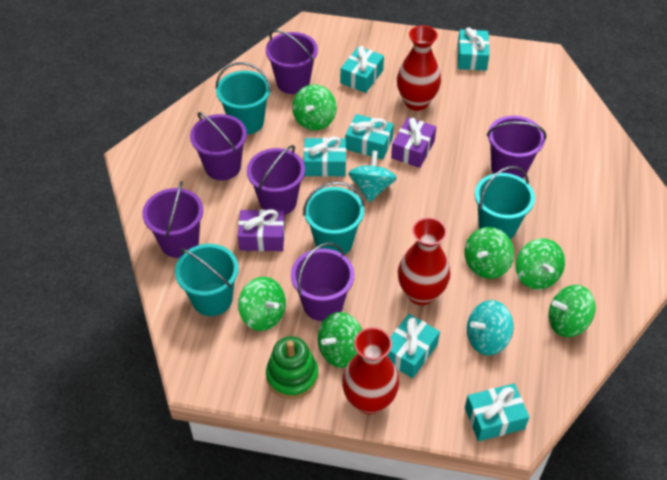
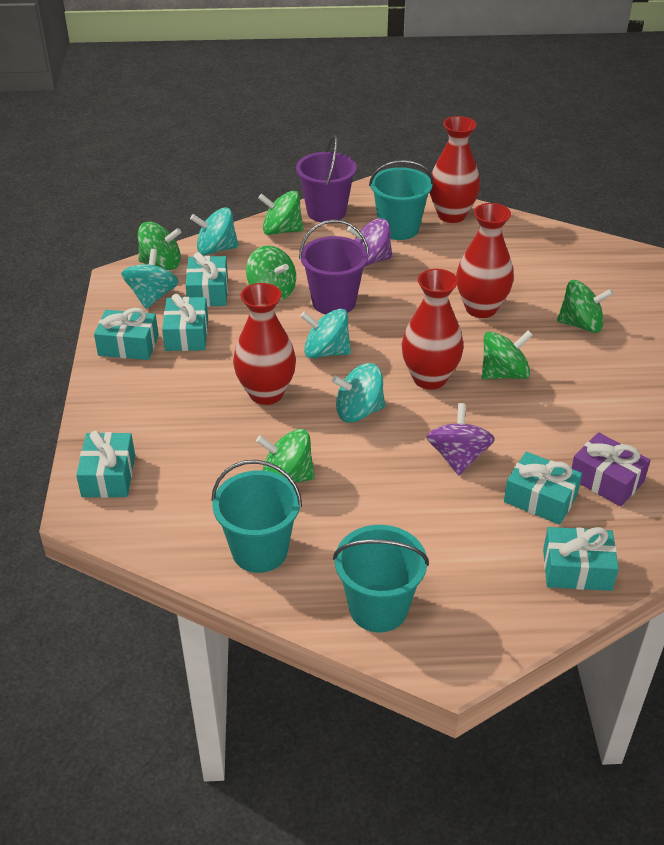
green stacking toy: [266,336,318,399] = 1 -> none = 0
purple bucket: [142,181,203,258] [190,112,247,180] [247,145,305,215] [266,30,318,94] [291,242,354,321] [487,116,546,179] = 6 -> [296,135,357,222] [299,219,369,314] = 2
purple gift: [238,209,285,251] [391,117,436,168] = 2 -> [572,432,650,507] = 1
purple spinning top: none = 0 -> [347,218,392,267] [426,403,495,475] = 2
red vase: [342,327,399,414] [397,25,441,111] [398,218,450,305] = 3 -> [233,283,296,405] [402,269,464,390] [430,116,480,223] [456,203,514,318] = 4
turquoise bucket: [175,244,239,316] [216,62,271,135] [303,182,365,254] [475,166,535,239] = 4 -> [211,460,302,573] [333,525,429,632] [369,160,434,240] = 3
turquoise spinning top: [348,151,397,203] [467,300,514,355] = 2 -> [121,249,179,309] [190,208,239,255] [300,309,351,359] [332,363,385,423] = 4

